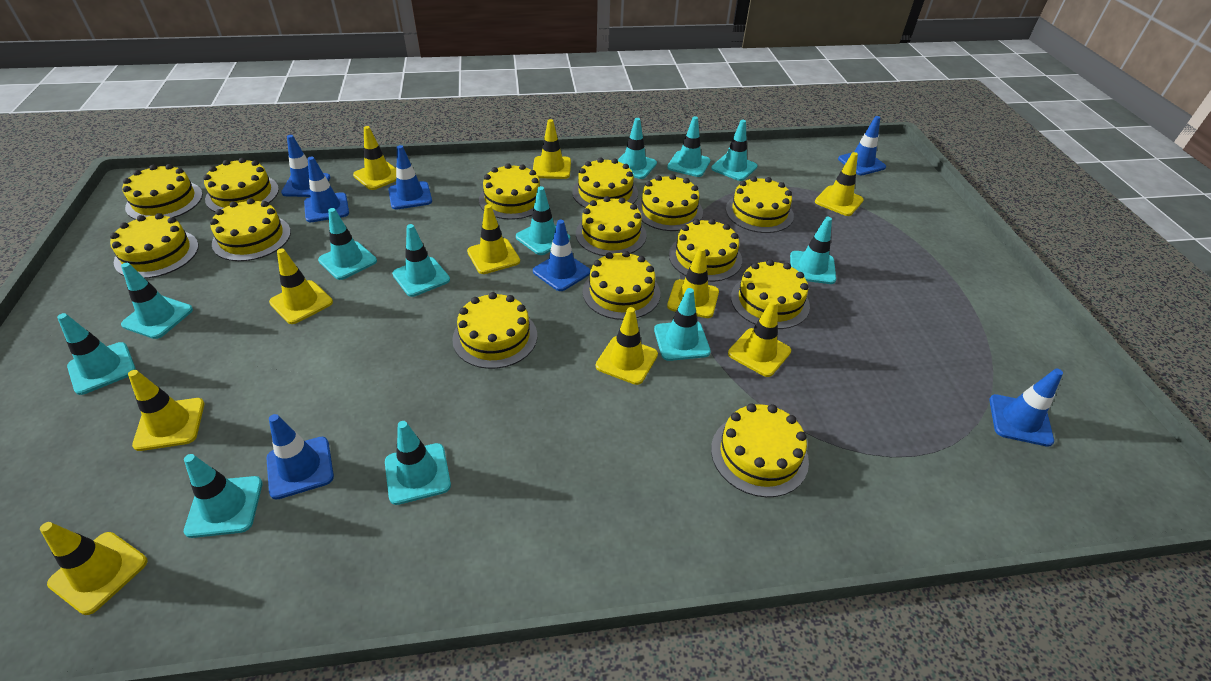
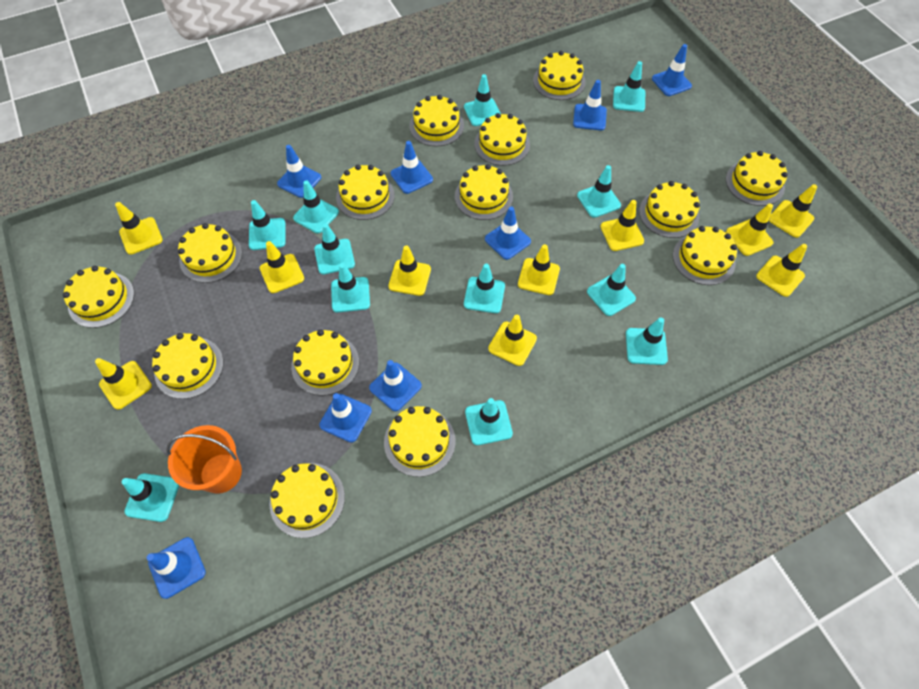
blue traffic cone: [266,414,334,500] [281,135,330,197] [304,156,349,222] [388,145,432,209] [533,220,590,291] [838,116,886,175] [989,369,1063,447] = 7 -> [147,537,206,599] [277,145,321,198] [319,393,372,442] [369,360,422,411] [391,141,433,194] [485,207,531,260] [573,80,607,131] [652,44,692,96] = 8
orange bucket: none = 0 -> [166,425,242,494] = 1

